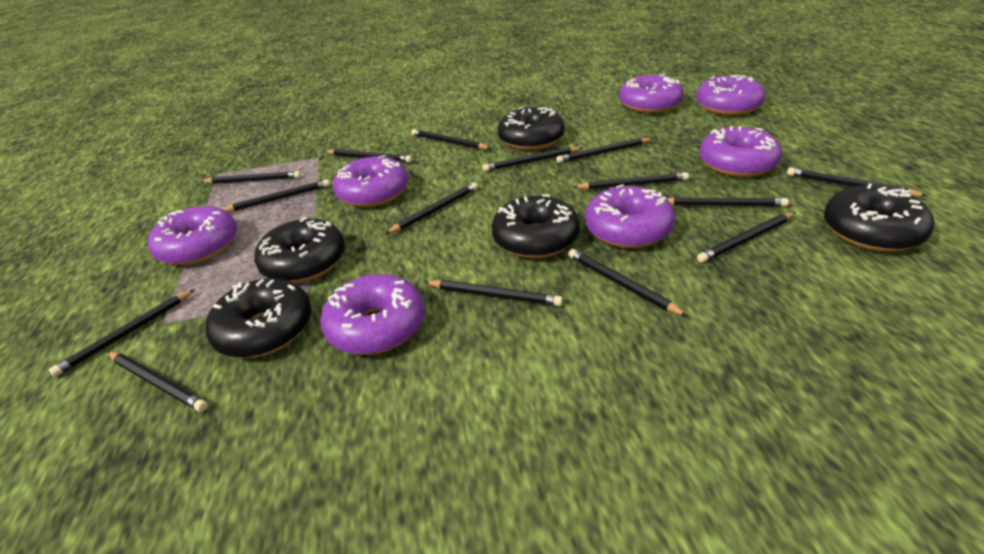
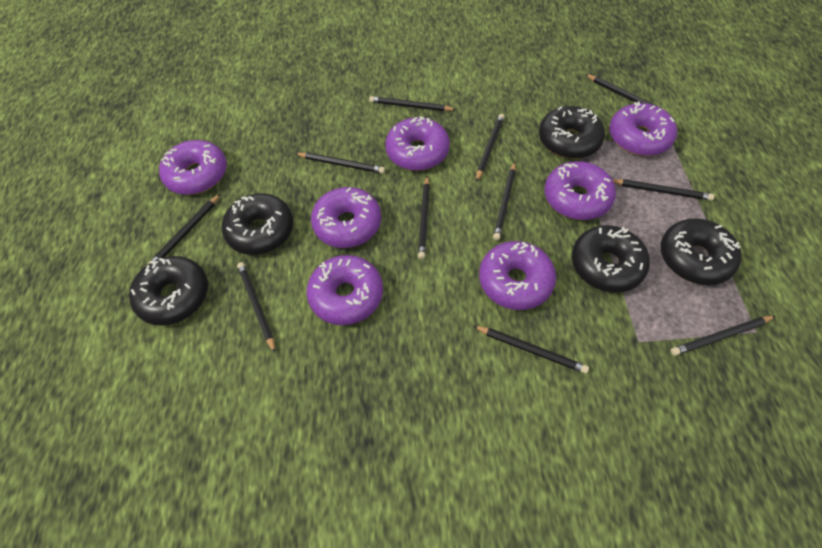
black pencil: [49,289,195,377] [108,352,208,412] [200,171,301,184] [223,179,330,212] [324,149,412,162] [385,182,478,234] [411,129,491,149] [425,280,563,306] [483,147,582,172] [556,138,653,163] [568,249,688,317] [573,172,689,190] [667,197,789,207] [697,212,796,263] [787,167,927,197] = 15 -> [147,194,220,265] [237,262,275,353] [295,152,385,174] [369,96,456,111] [418,176,430,259] [473,326,589,374] [476,114,504,182] [493,162,516,241] [585,74,666,111] [613,179,714,201] [671,316,775,356] = 11

